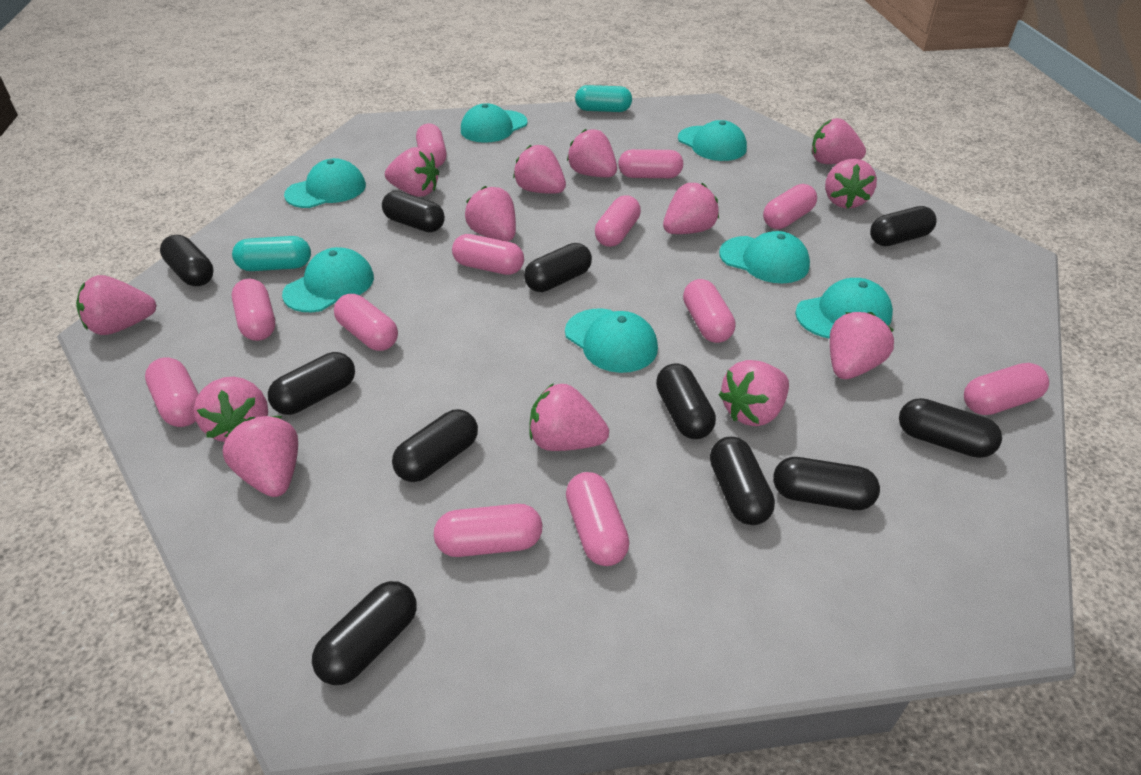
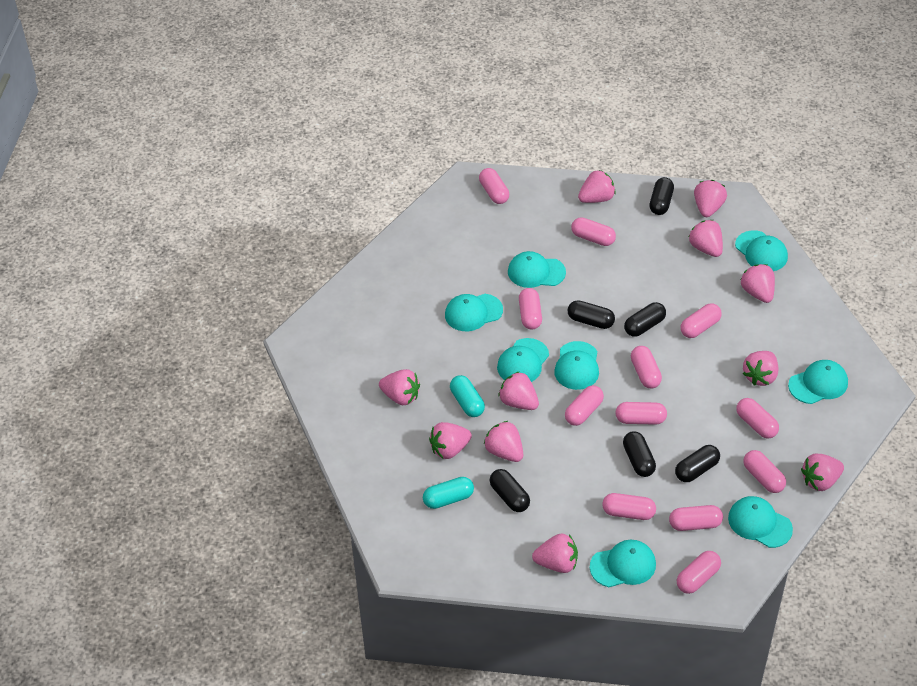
black capsule: [160,235,214,286] [268,352,355,415] [312,581,416,685] [382,191,445,232] [392,409,478,482] [524,243,592,292] [656,363,716,439] [710,437,775,525] [773,457,880,510] [870,206,936,246] [899,398,1002,458] = 11 -> [490,469,530,512] [567,300,615,329] [623,431,656,477] [624,302,666,337] [649,177,674,215] [675,445,720,482] = 6
pink strawberry: [76,275,157,335] [193,377,268,442] [223,416,298,497] [385,147,439,197] [465,186,516,241] [513,145,566,194] [530,383,609,451] [567,129,617,177] [663,183,719,234] [719,360,789,426] [812,118,866,164] [825,159,877,209] [830,312,894,379] = 13 -> [379,369,420,405] [429,422,472,459] [484,421,523,462] [498,371,539,410] [532,533,578,573] [578,170,616,203] [689,220,723,257] [694,180,727,217] [741,264,775,303] [743,351,778,386] [801,453,844,491] = 11
turquoise cap: [282,247,374,312] [284,158,366,208] [461,103,527,143] [565,308,658,373] [678,120,747,161] [719,231,810,283] [795,278,893,339] = 7 -> [445,294,503,331] [497,338,549,382] [508,251,566,288] [554,341,599,390] [590,540,656,587] [728,496,793,548] [735,230,788,271] [788,360,848,404] = 8

